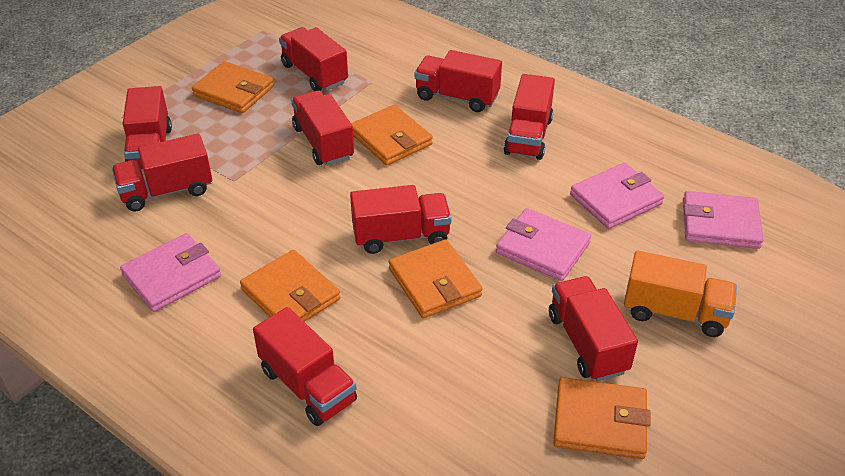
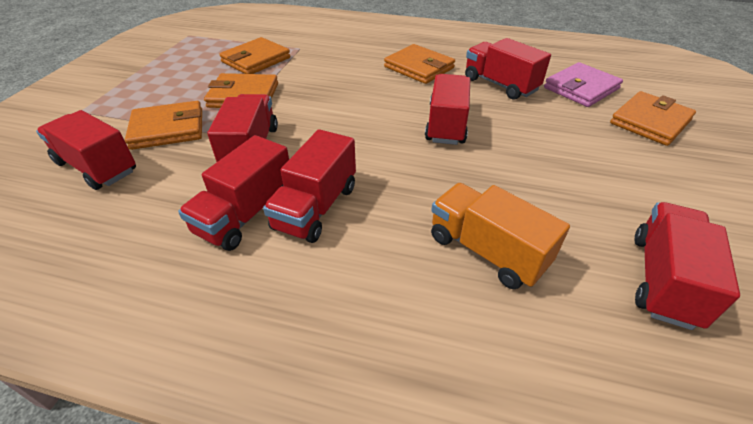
pink wallet: [120,233,221,312] [496,208,591,281] [570,163,664,229] [683,191,763,249] = 4 -> [544,62,623,107] = 1
red truck: [112,134,212,212] [123,86,172,170] [253,307,357,426] [279,27,348,91] [291,90,354,165] [350,185,452,254] [415,50,502,112] [504,74,555,160] [549,276,638,381] = 9 -> [36,110,136,190] [178,135,289,251] [207,94,278,162] [263,129,356,243] [425,74,470,145] [465,38,551,100] [635,202,740,330] = 7

